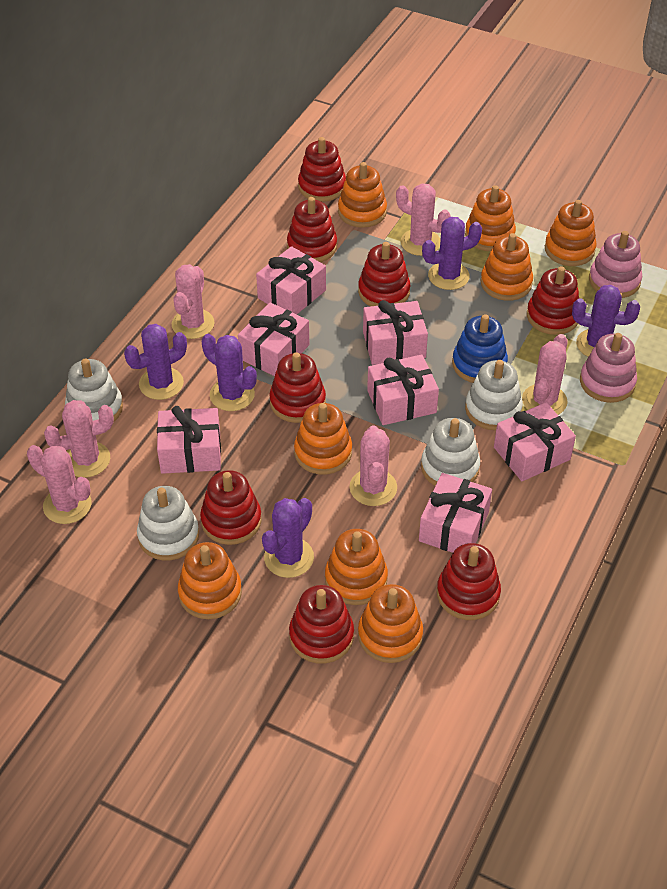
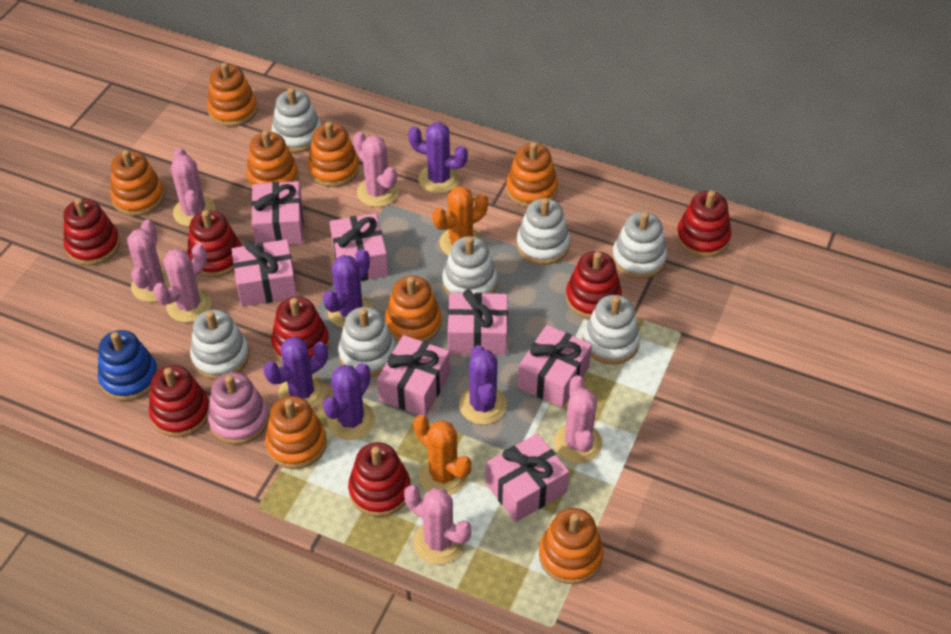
orange cactus: none = 0 -> [413,415,471,495] [432,186,488,256] = 2
pink stacking toy: [580,333,637,403] [589,231,642,298] = 2 -> [208,372,269,445] = 1
red stacking toy: [200,470,262,545] [269,352,326,423] [287,197,337,262] [289,585,354,664] [298,137,346,202] [358,242,410,306] [437,543,501,620] [527,266,580,335] = 8 -> [64,198,120,265] [149,365,209,437] [187,210,241,277] [271,297,329,362] [348,442,410,517] [566,251,622,319] [676,190,731,257] = 7
white stacking toy: [65,358,123,421] [137,486,199,560] [421,418,480,486] [465,360,523,430] = 4 -> [190,309,249,380] [272,88,321,153] [338,307,396,377] [442,236,497,296] [516,198,570,265] [583,295,640,364] [612,212,667,279] = 7

